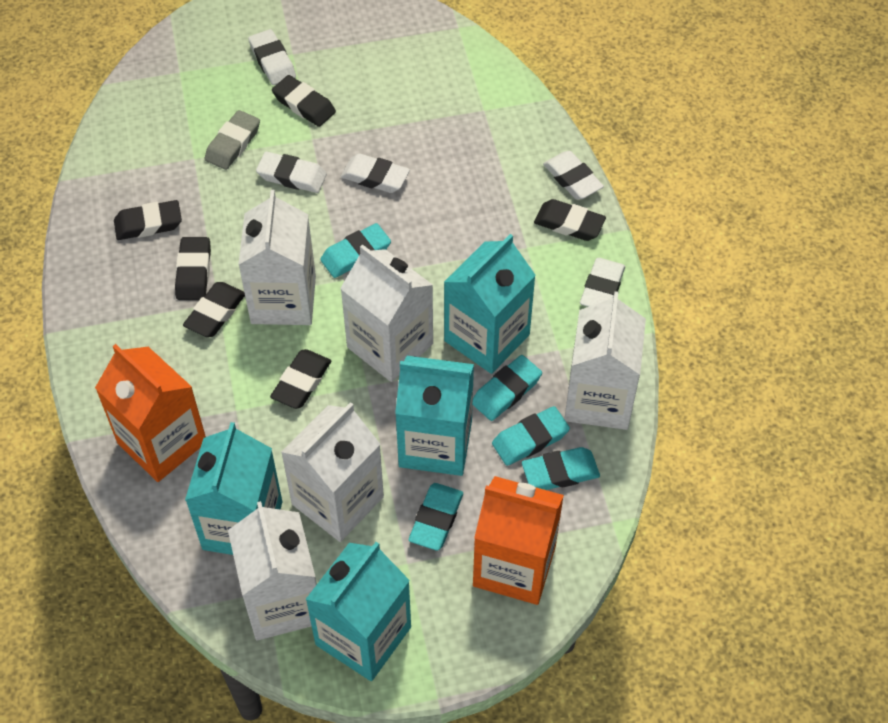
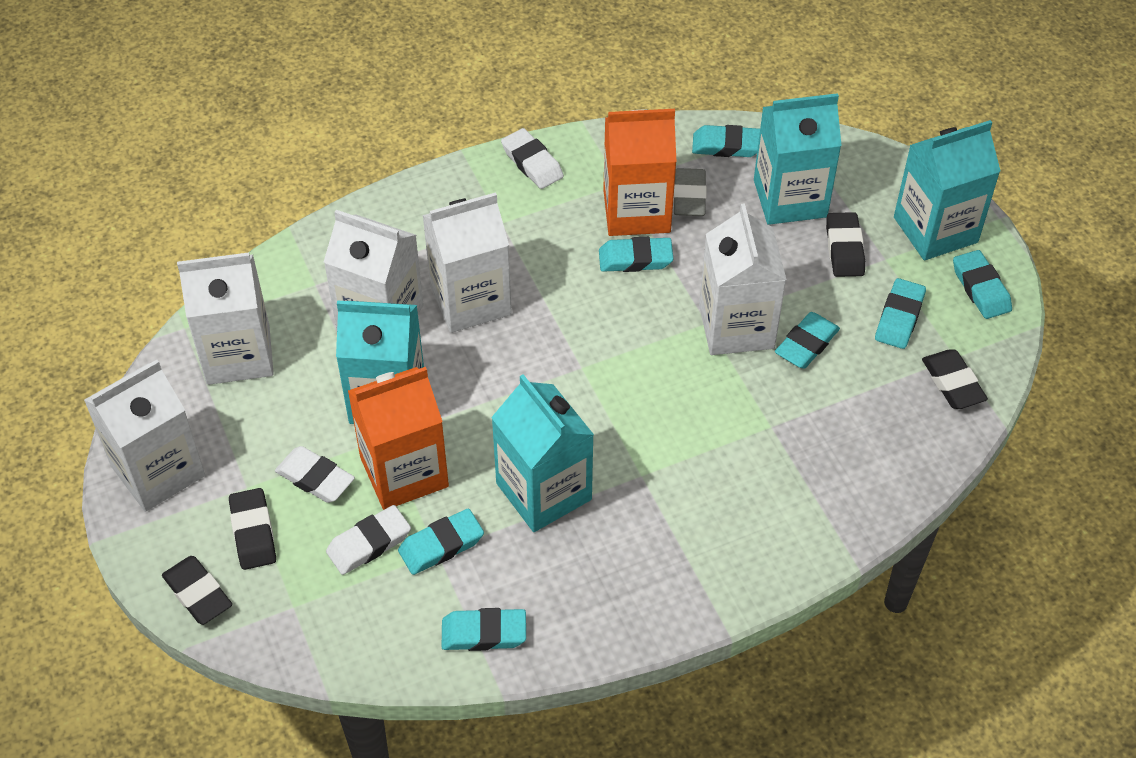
black eraser: [114,200,182,240] [175,237,211,300] [183,282,245,337] [270,349,331,409] [272,75,336,127] [534,199,606,241] = 6 -> [162,556,232,625] [229,488,276,570] [826,212,865,277] [922,350,988,409] = 4
turquoise eraser: [320,223,391,278] [409,483,463,551] [473,355,542,421] [492,406,570,466] [522,447,600,490] = 5 -> [398,508,484,575] [442,608,526,651] [599,237,673,272] [692,125,760,157] [775,312,840,369] [875,278,926,349] [953,250,1012,319] = 7
white eraser: [248,29,296,85] [256,152,327,193] [341,153,410,193] [543,151,604,200] [580,258,625,307] = 5 -> [275,446,355,503] [326,505,411,575] [501,128,564,189] = 3

